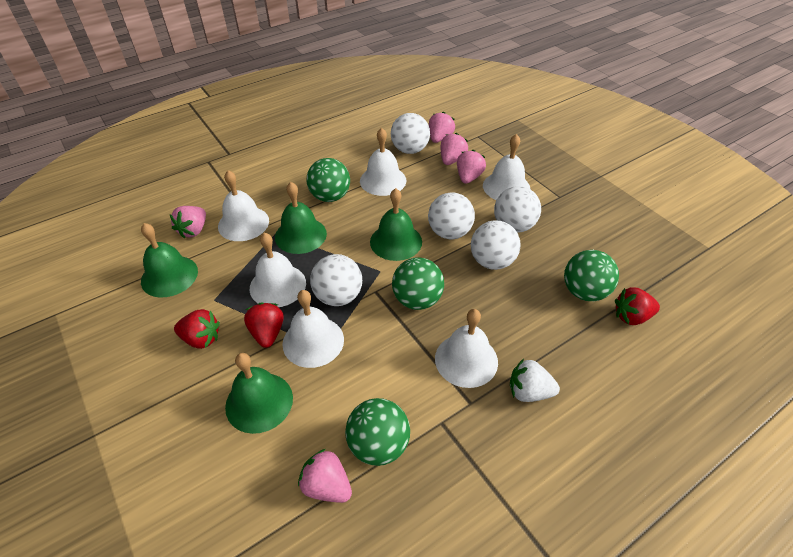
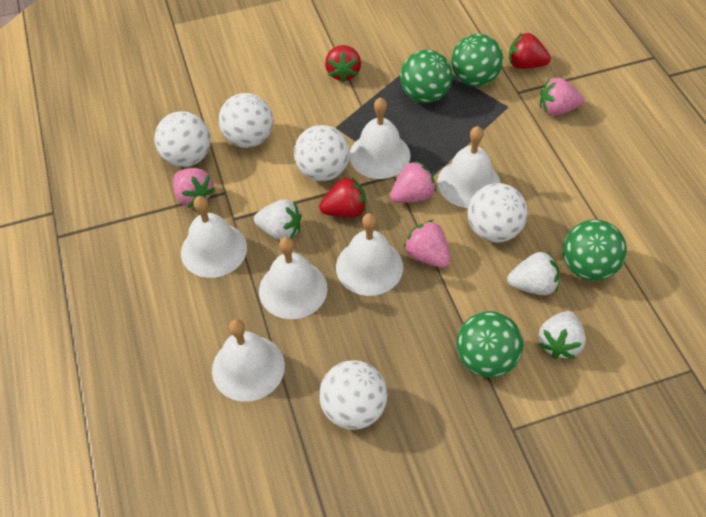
green bell: [141,223,198,298] [225,353,293,434] [275,182,327,254] [370,188,422,261] = 4 -> none = 0
pink strawberry: [170,206,206,239] [298,449,352,503] [429,112,455,143] [441,133,468,165] [457,150,486,184] = 5 -> [173,168,215,208] [390,160,436,203] [404,220,450,268] [540,78,584,116] = 4
white strawberry: [510,359,560,402] = 1 -> [254,199,301,240] [507,251,560,295] [538,311,586,359] = 3

